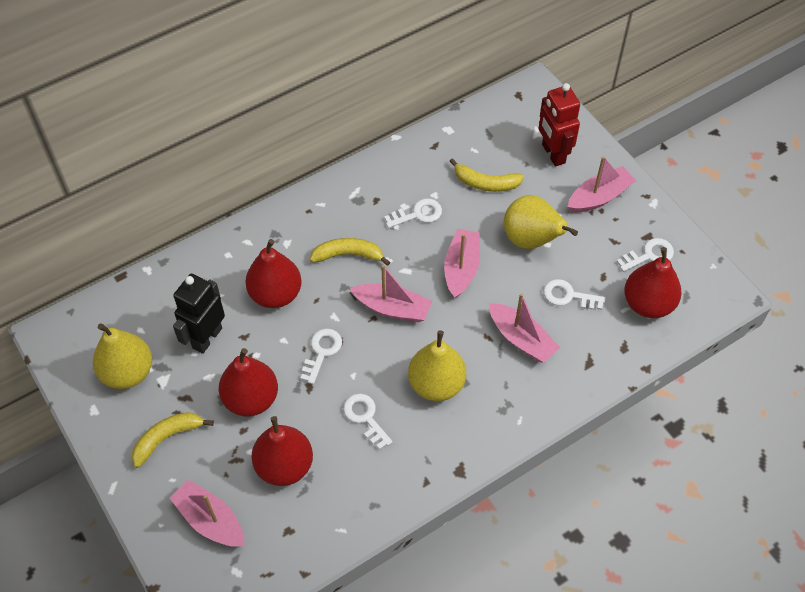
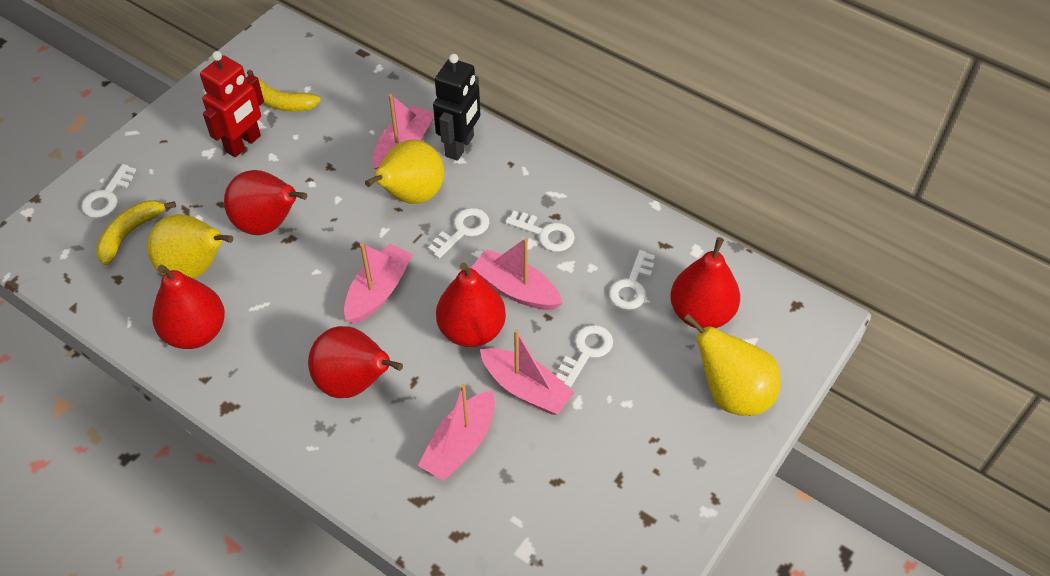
red pear: [219,348,278,417] [245,239,302,308] [251,416,313,486] [624,247,682,318] = 4 -> [152,265,225,349] [224,170,307,235] [308,326,403,398] [436,263,506,347] [670,237,740,328] = 5
yellow banana: [132,412,214,468] [310,238,390,266] [450,158,524,192] = 3 -> [96,200,176,265] [247,70,321,112] = 2

